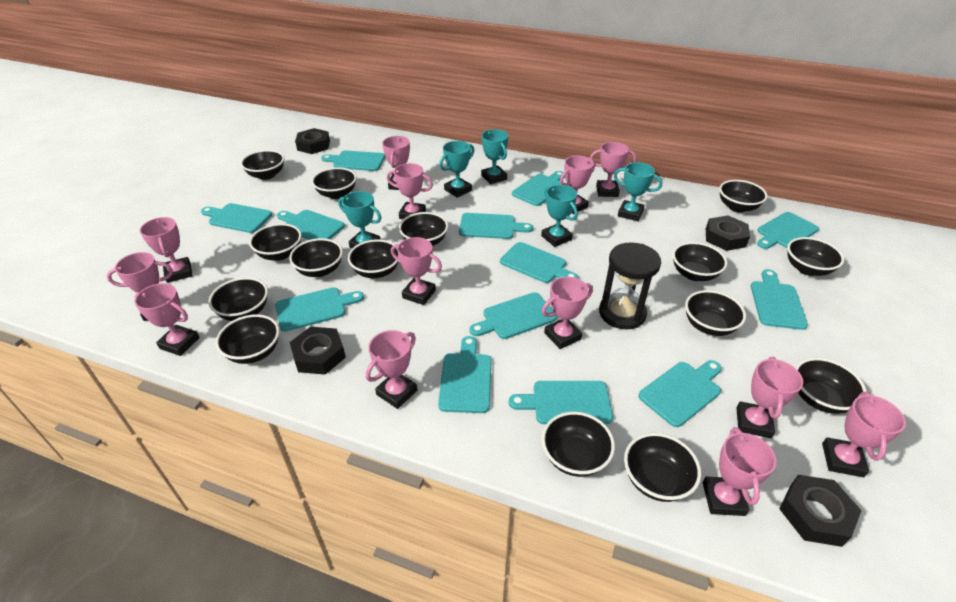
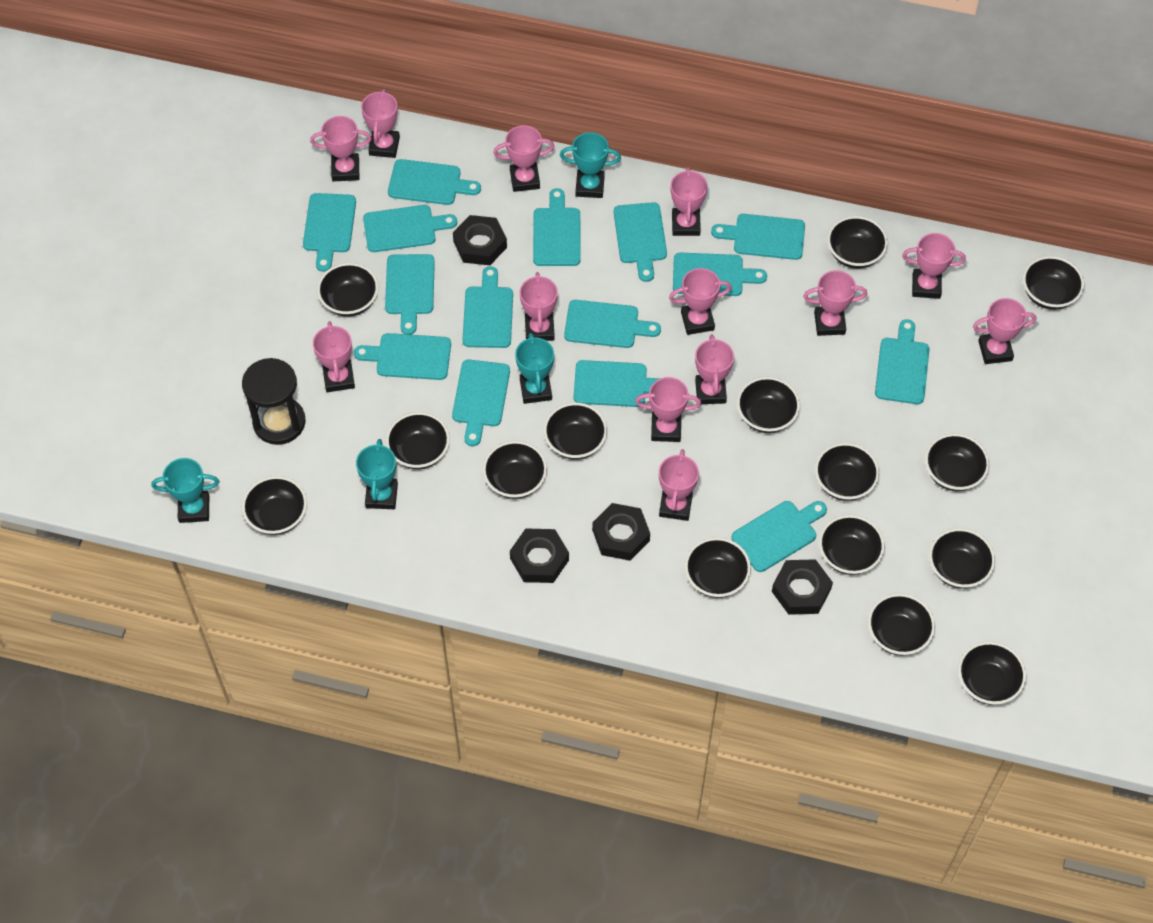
turquoise cutting board: [201,203,272,233] [275,287,364,331] [277,210,345,240] [321,150,385,171] [438,336,492,413] [459,213,533,239] [469,292,557,339] [500,242,578,283] [509,381,613,424] [512,171,565,206] [638,360,722,427] [751,269,808,330] [757,212,819,249] = 13 -> [303,193,356,272] [354,333,451,380] [363,205,457,252] [385,254,435,335] [388,159,481,205] [452,360,510,446] [463,266,513,348] [533,188,581,266] [564,300,661,348] [574,360,661,407] [614,202,667,282] [673,253,767,296] [711,214,805,260] [732,501,827,572] [875,319,929,404] = 15
turquoise trophy: [338,191,381,248] [439,141,475,198] [481,129,508,184] [541,185,578,247] [614,162,662,221] = 5 -> [152,458,219,523] [356,439,398,509] [515,333,554,404] [560,132,621,198] = 4

